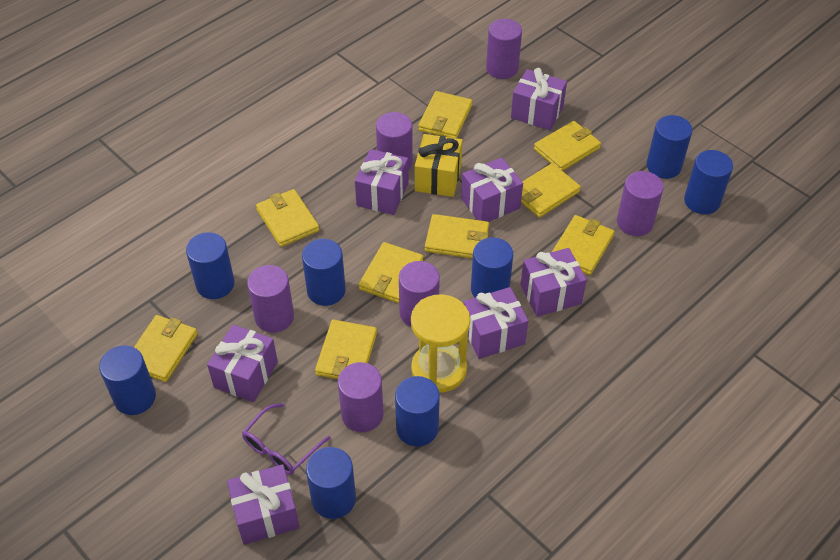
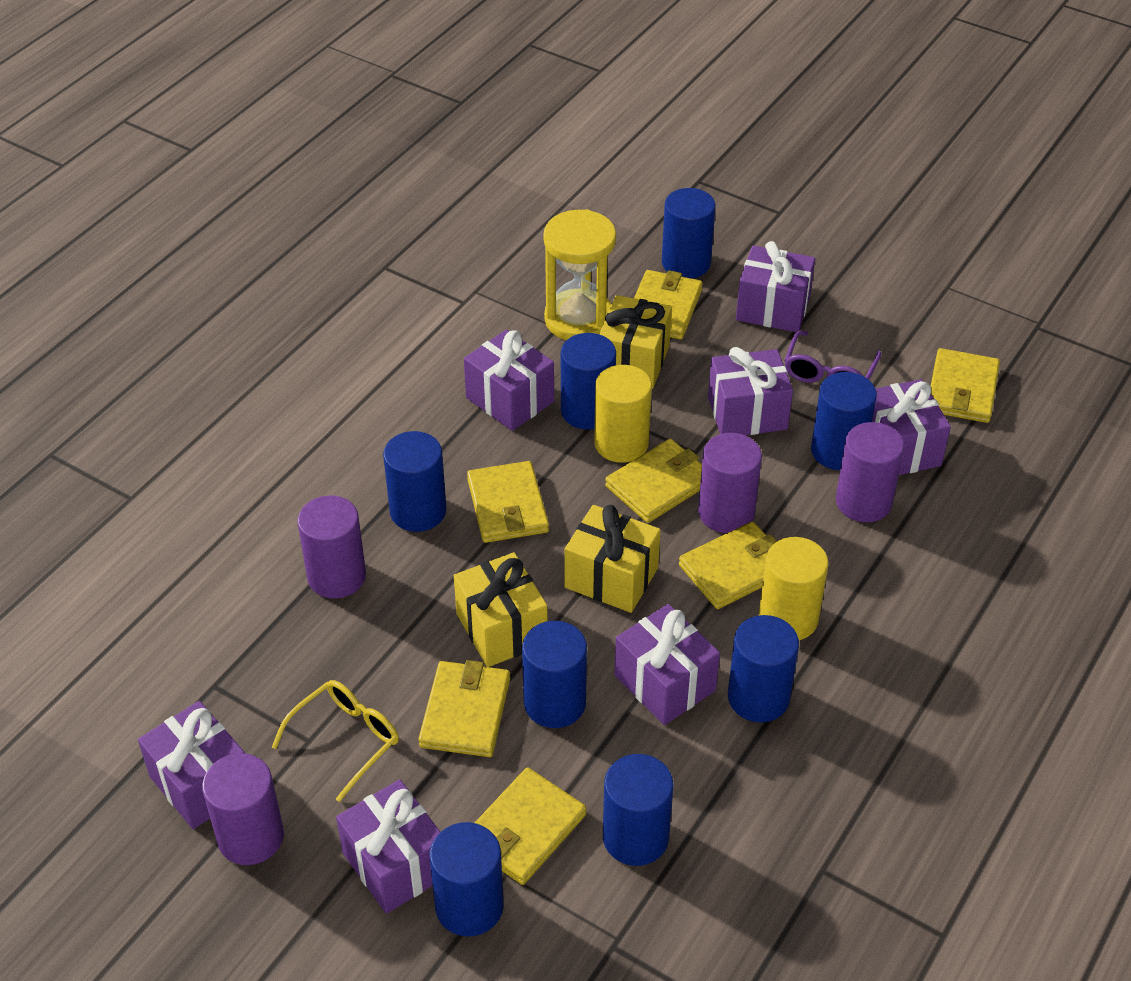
purple cylinder: [247,265,294,333] [338,362,383,432] [376,112,413,171] [399,261,440,327] [486,19,522,79] [617,171,663,236] = 6 -> [202,753,284,865] [297,495,366,598] [698,433,762,533] [836,422,904,522] = 4
yellow cylinder: none = 0 -> [594,365,652,463] [759,537,829,640] = 2
yellow gift: [415,134,462,197] = 1 -> [454,552,548,667] [565,505,661,613] [599,295,672,389] = 3
yellow glasses: none = 0 -> [271,680,399,802] = 1
yellow wallet: [134,315,198,382] [256,189,319,247] [315,320,377,379] [359,242,423,303] [418,91,472,138] [425,214,489,258] [521,163,581,218] [534,121,601,171] [552,215,614,275] = 9 -> [418,660,510,757] [467,461,549,543] [475,767,586,885] [605,439,702,523] [634,270,703,339] [679,521,777,609] [930,348,1000,423] = 7

